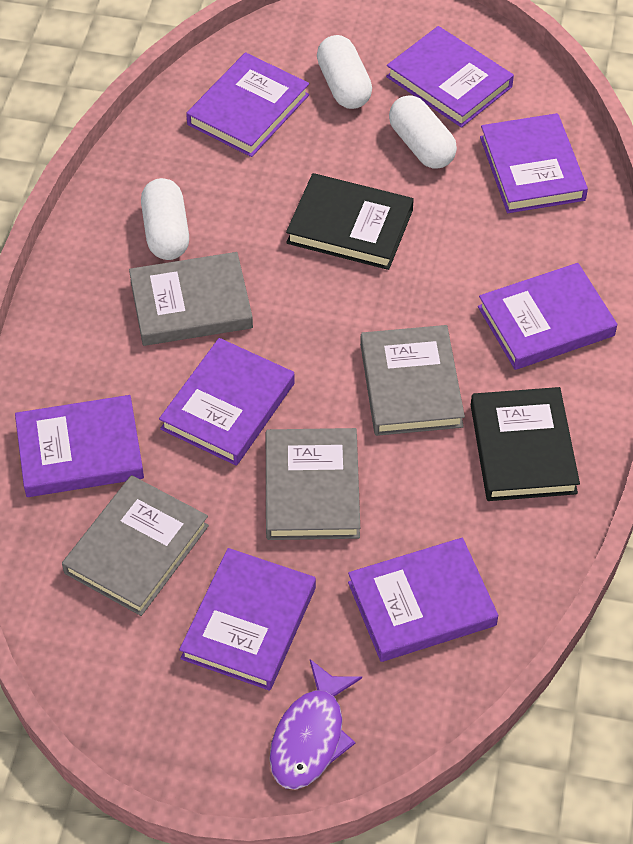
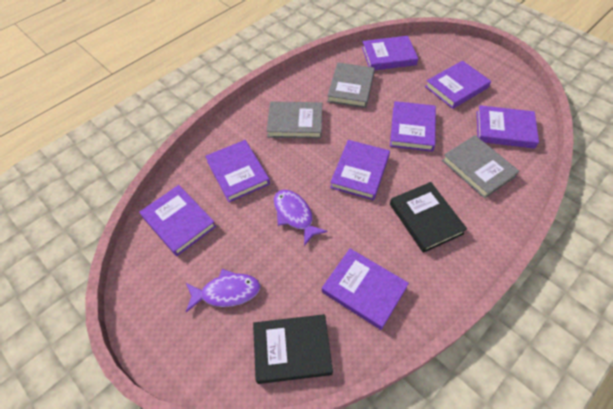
grey book: [62,475,209,616] [129,252,253,346] [266,428,360,540] [360,325,465,436] = 4 -> [266,102,322,139] [327,62,375,108] [442,135,519,199] = 3
purple fish: [270,659,362,790] = 1 -> [186,269,261,312] [274,190,328,246] = 2
white capsule: [141,178,189,260] [317,35,372,109] [389,95,457,169] = 3 -> none = 0

